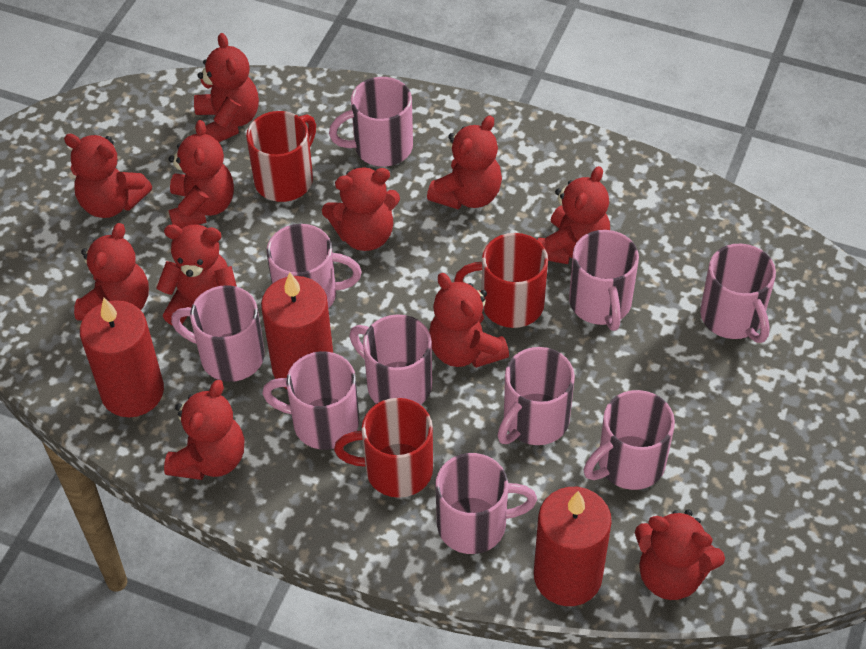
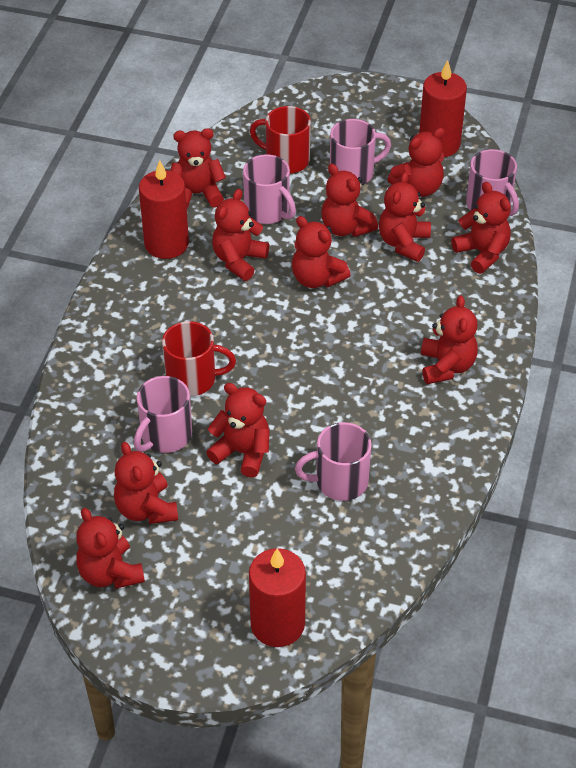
pink mug: [171,285,265,382] [262,351,359,450] [267,224,362,309] [329,77,413,167] [350,314,432,405] [435,453,537,554] [497,347,575,445] [569,230,639,331] [584,390,675,490] [700,244,776,343] = 10 -> [134,376,192,453] [243,154,296,224] [295,422,372,501] [330,119,391,185] [466,149,519,216] = 5
red mug: [246,111,316,202] [334,398,433,498] [454,233,548,328] = 3 -> [162,321,236,396] [250,106,311,174] = 2

